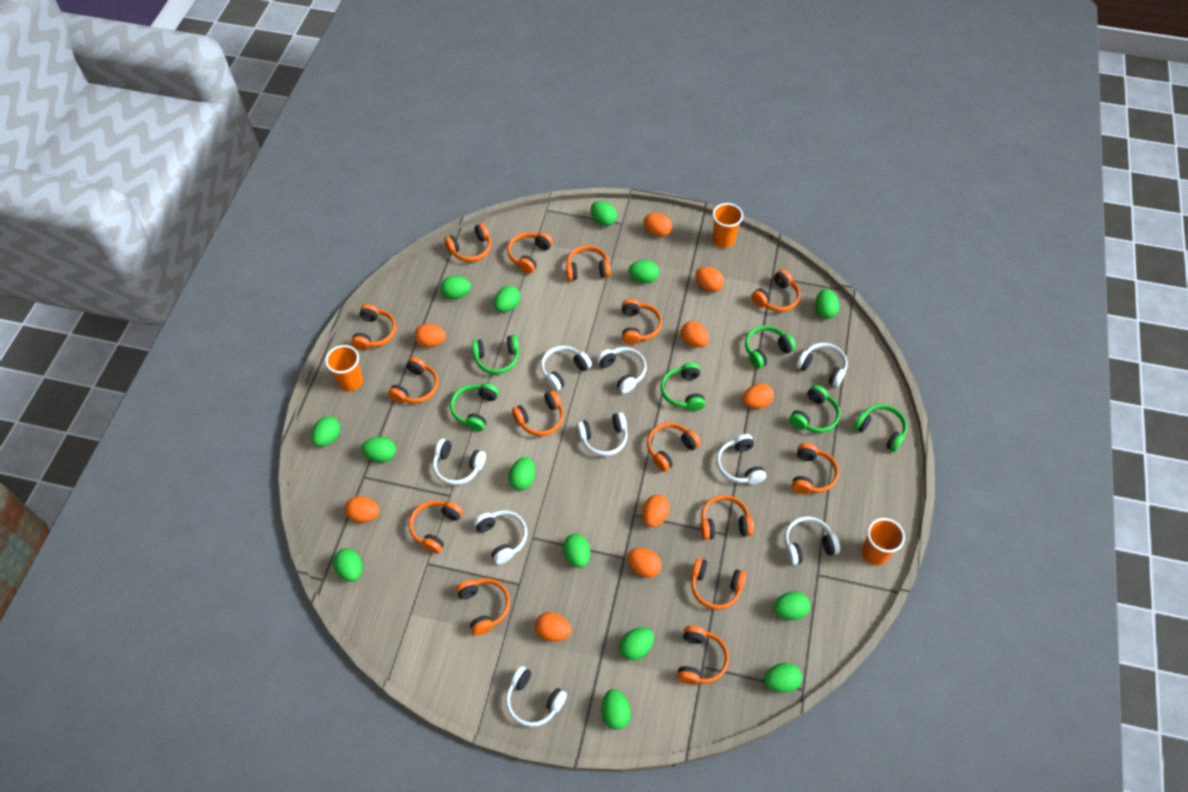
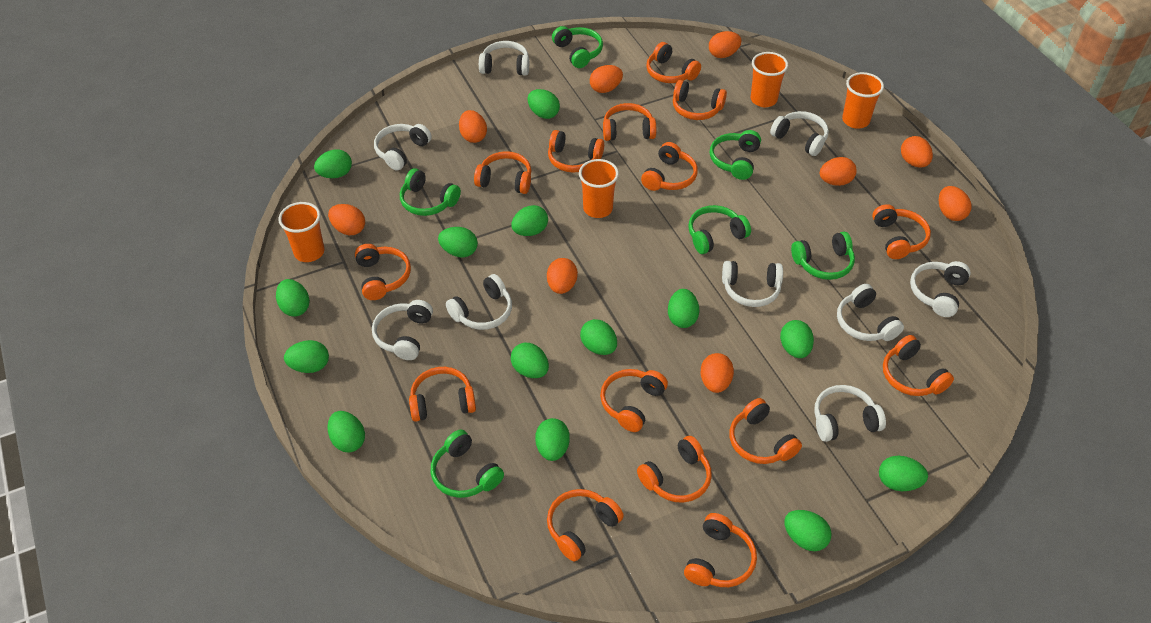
orange cup: [325,345,363,391] [712,203,743,248] [861,518,905,565] = 3 -> [278,202,325,262] [579,159,619,218] [751,52,788,107] [842,72,884,129] = 4

